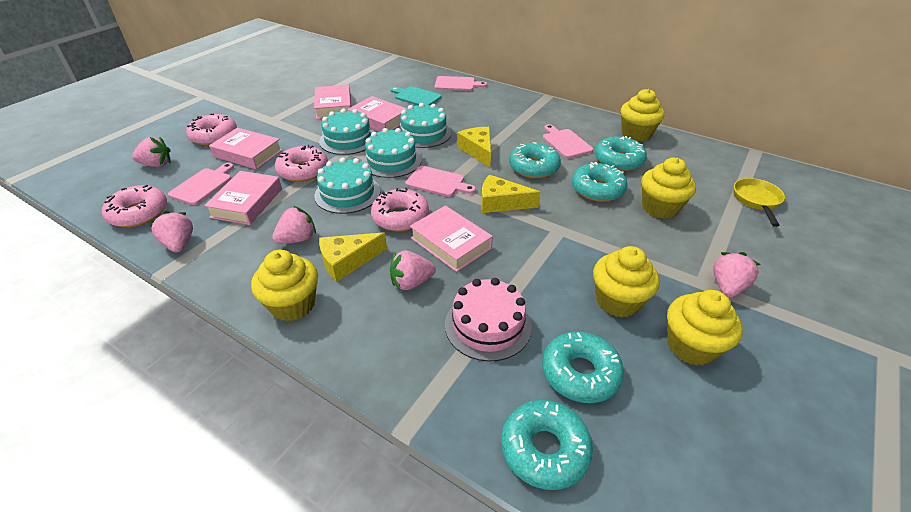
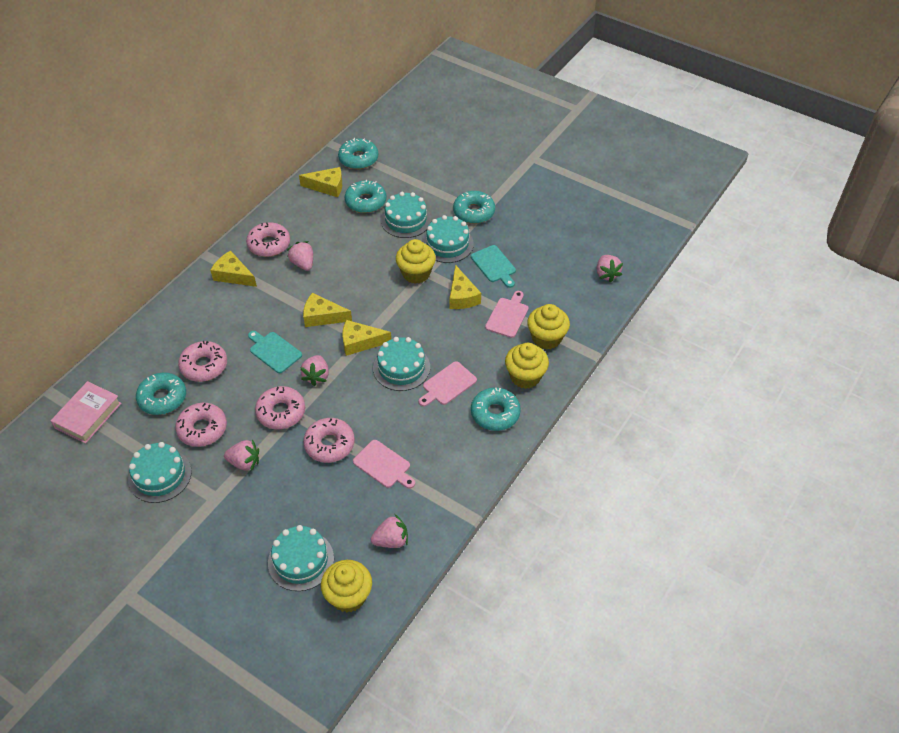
pink book: [204,171,282,225] [209,128,282,169] [314,85,351,119] [348,96,407,132] [410,205,493,272] = 5 -> [51,381,122,444] = 1
pink cake: [445,278,532,361] = 1 -> none = 0
pink cutting board: [168,163,234,205] [405,166,476,197] [434,76,487,91] [543,124,593,158] = 4 -> [353,440,415,489] [419,361,477,407] [485,291,529,338] = 3
pink donut: [102,185,167,227] [186,114,237,145] [275,145,328,182] [371,187,429,232] = 4 -> [175,403,227,447] [178,341,227,382] [246,222,290,257] [255,386,305,429] [303,418,355,463] = 5
turquoise cake: [314,157,380,214] [319,109,374,155] [362,128,422,178] [399,103,452,148] = 4 -> [128,442,192,503] [268,525,334,591] [373,337,430,391] [381,192,431,238] [422,215,474,263] = 5
turquoise cutting board: [390,86,441,105] = 1 -> [248,331,302,373] [471,245,516,288] = 2
yellow cheese: [319,232,387,282] [457,127,491,168] [481,175,541,213] = 3 -> [210,251,257,287] [299,167,342,197] [303,293,352,327] [342,320,391,356] [449,265,481,309] = 5
yellow cupcake: [251,250,318,321] [593,246,660,317] [620,89,665,141] [641,158,696,219] [667,290,743,365] = 5 -> [321,560,372,612] [396,239,436,284] [505,343,549,389] [527,304,570,350] = 4
yellow pan: [733,178,785,227] = 1 -> none = 0

